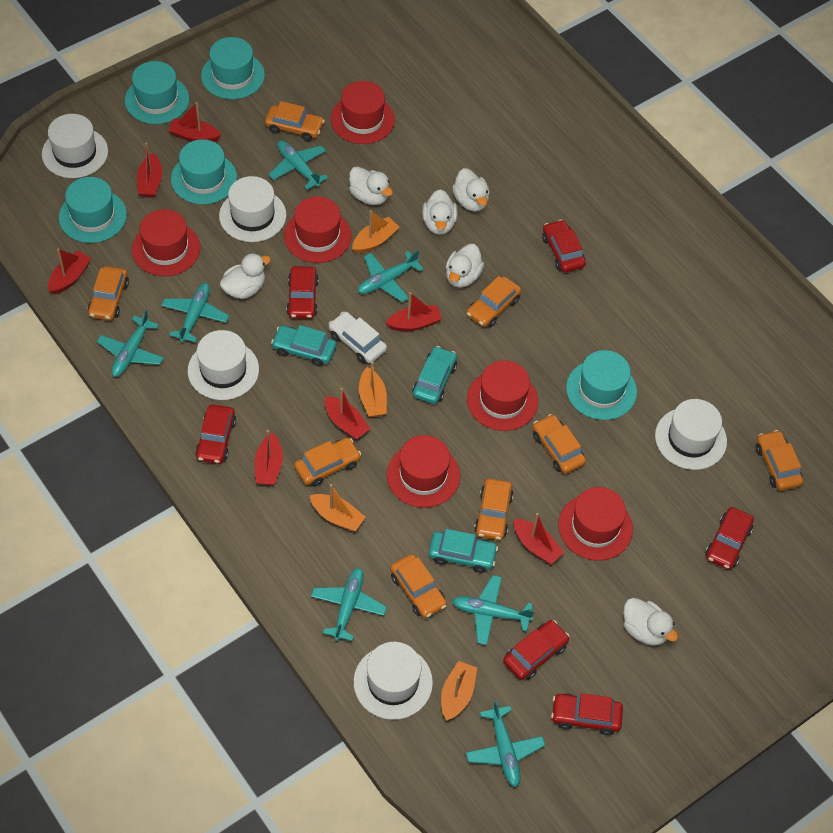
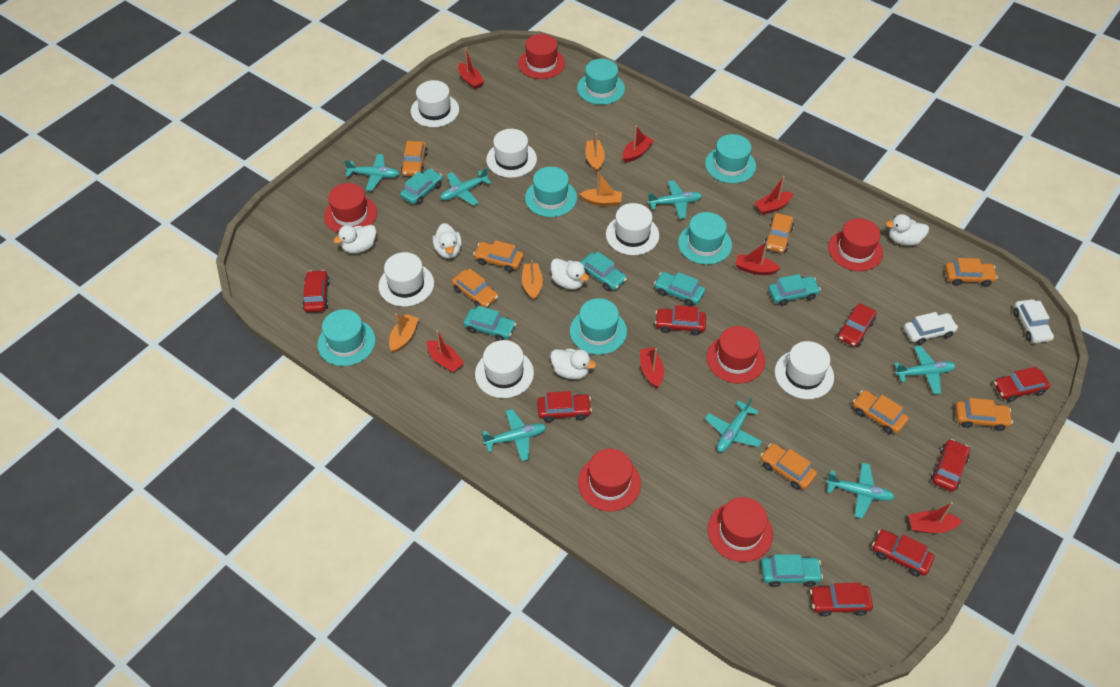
red car: [195,405,236,464] [286,266,319,319] [503,620,570,680] [542,219,586,273] [551,693,623,735] [706,507,754,570] = 6 -> [302,270,330,312] [537,391,592,422] [655,305,706,336] [810,583,873,616] [837,303,877,347] [872,529,934,576] [931,439,970,492] [994,367,1050,402] = 8
turquoise car: [271,325,337,367] [413,346,457,404] [429,529,498,573] = 3 -> [400,168,443,205] [464,306,516,341] [581,252,627,291] [654,272,705,306] [761,554,823,587] [768,274,821,306] = 6
turquoise hat: [59,177,127,243] [125,61,189,124] [171,139,237,204] [201,37,265,99] [566,350,637,420] = 5 -> [317,309,376,366] [525,167,577,217] [570,298,627,355] [577,59,625,105] [678,212,732,265] [705,134,756,183] = 6
white car: [329,312,387,363] = 1 -> [904,312,958,345] [1013,299,1054,343] = 2
white duck: [220,253,271,299] [349,166,393,205] [422,189,458,235] [446,244,484,288] [452,168,489,212] [623,598,678,646] = 6 -> [333,225,376,254] [433,223,462,258] [550,349,596,379] [551,258,589,289] [886,214,929,245] = 5
white hat: [42,114,108,178] [188,330,259,400] [219,176,286,242] [353,642,433,720] [655,399,727,470] = 5 -> [378,252,434,307] [411,80,459,127] [475,340,534,398] [486,129,537,178] [606,203,659,255] [775,341,834,399] = 6

